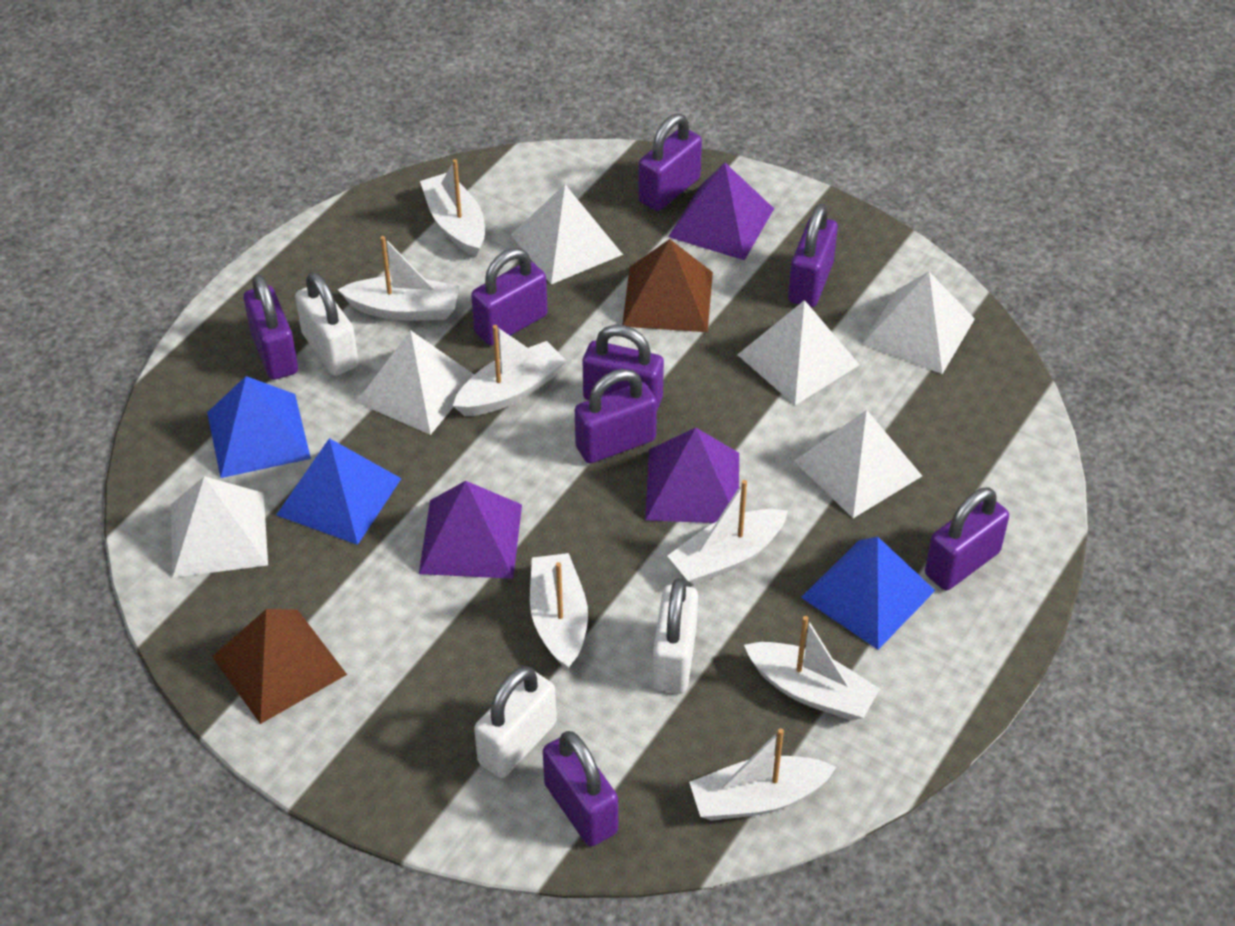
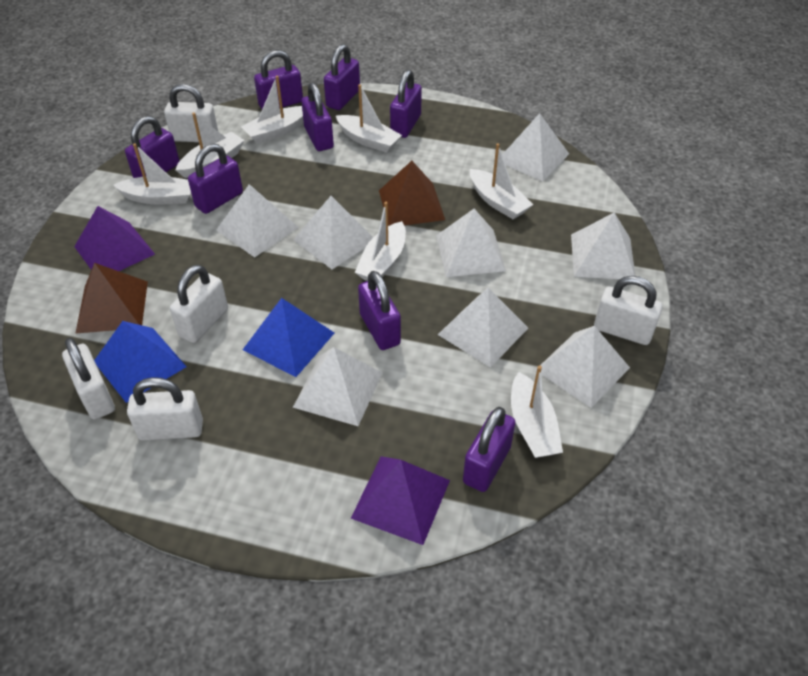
blue pyramid: [207,376,311,478] [276,438,402,545] [801,536,935,650] = 3 -> [94,321,187,403] [243,298,334,377] = 2
purple pyramid: [419,481,522,579] [645,427,739,523] [668,163,774,260] = 3 -> [74,206,155,271] [351,456,450,545] = 2
white padlock: [295,272,358,376] [474,666,556,778] [652,578,698,693] = 3 -> [62,338,115,420] [127,377,203,440] [164,84,218,142] [170,265,228,343] [594,276,663,345] = 5
white pyramid: [171,476,268,578] [356,330,474,435] [511,185,623,284] [737,300,860,405] [794,410,922,518] [863,272,975,374] = 6 -> [217,184,298,258] [293,196,373,269] [293,347,382,426] [436,209,506,277] [438,288,528,368] [502,113,569,181] [536,326,630,408] [571,213,635,279] = 8

